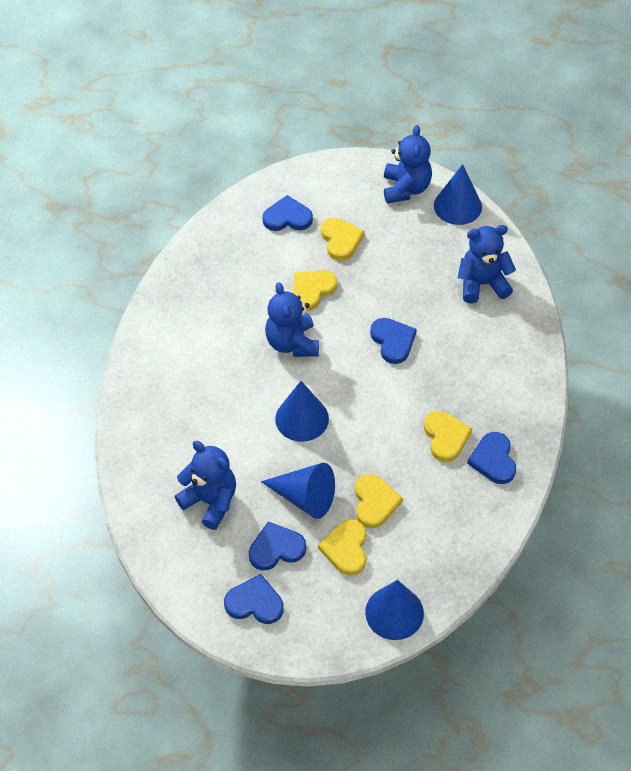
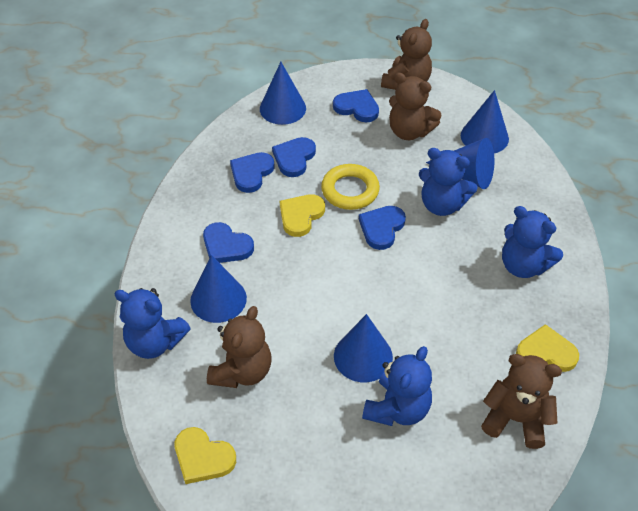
blue cone: [261,463,335,519] [275,381,329,442] [365,580,424,640] [434,164,482,225] = 4 -> [190,255,247,323] [260,62,306,125] [334,314,393,382] [426,138,495,189] [461,90,509,153] = 5
brown teddy bear: none = 0 -> [207,306,271,388] [381,19,432,90] [389,73,442,140] [481,354,562,449] = 4
yellow heart: [293,270,337,311] [318,519,366,576] [321,218,365,261] [355,474,403,529] [424,411,472,462] = 5 -> [175,427,236,484] [279,194,325,237] [516,324,579,372] = 3
yellow ring: none = 0 -> [321,164,380,210] = 1

